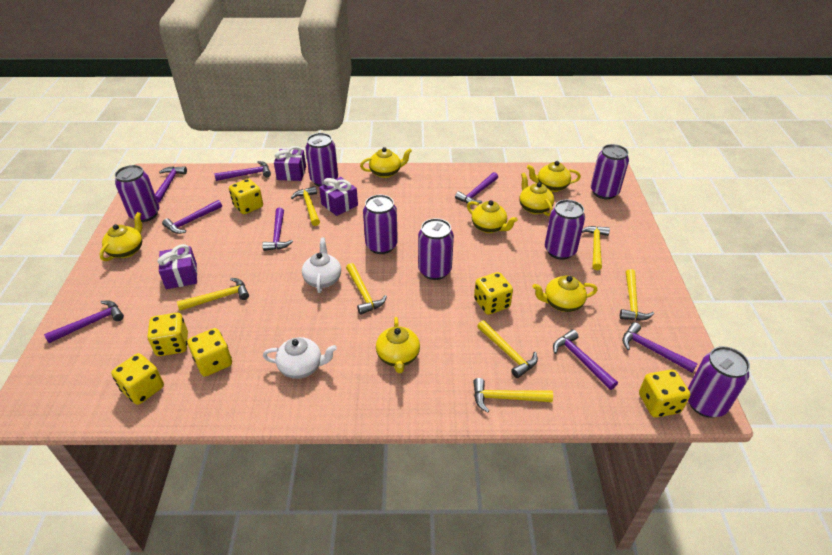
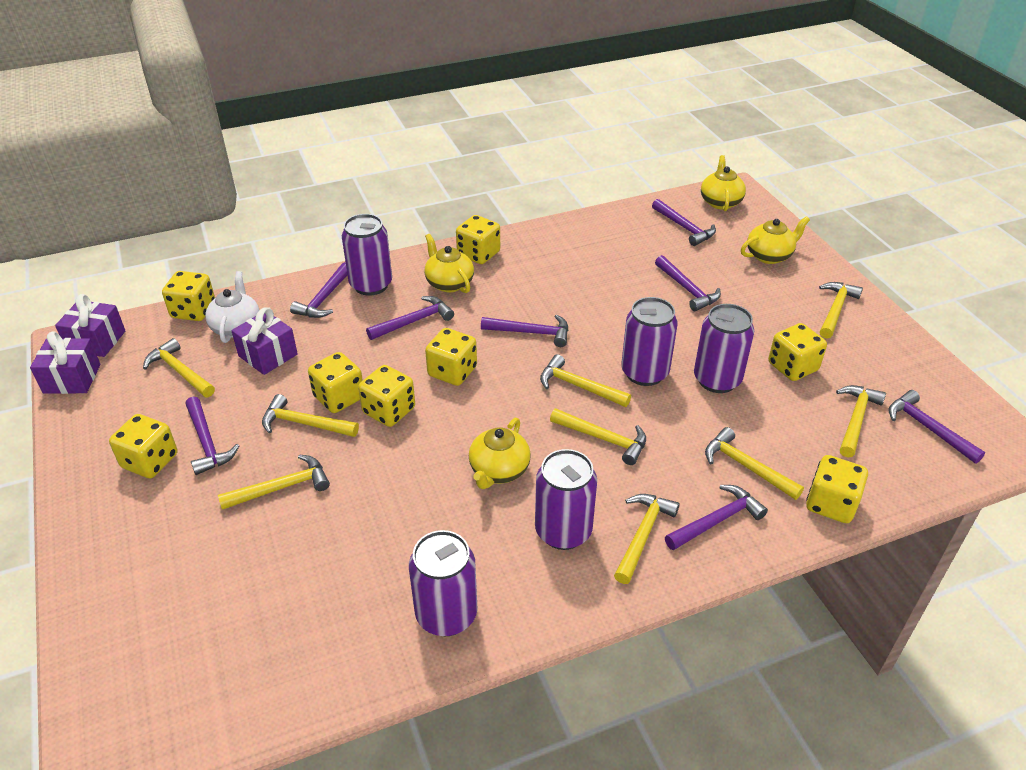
purple can: [115,165,159,222] [305,133,338,187] [363,195,398,254] [418,218,454,280] [545,199,585,260] [591,144,629,199] [688,346,750,418] = 7 -> [342,214,392,296] [409,530,477,636] [535,449,597,550] [621,297,678,386] [694,304,754,393] = 5
white teapot: [263,337,337,379] [302,238,341,293] = 2 -> [205,271,259,343] = 1
yellow dice: [111,353,164,405] [147,313,188,356] [188,328,232,377] [229,178,263,214] [474,272,513,315] [639,369,690,418] = 6 -> [109,414,177,478] [162,271,215,321] [308,352,363,413] [358,365,415,427] [425,328,477,386] [456,215,500,264] [768,323,827,381] [806,455,868,523] = 8
yellow hammer: [177,278,249,311] [291,186,320,226] [346,263,387,315] [473,378,553,413] [477,320,538,378] [582,226,610,270] [620,269,654,321] = 7 -> [143,338,215,397] [218,454,330,510] [262,394,359,437] [540,354,631,407] [550,408,646,465] [614,494,680,584] [705,427,804,500] [819,282,863,338] [836,385,886,457] = 9
yellow teapot: [99,212,142,261] [360,147,412,178] [376,317,420,373] [467,200,518,233] [520,173,554,216] [527,161,581,192] [532,275,597,312] = 7 -> [424,234,474,293] [469,418,531,489] [701,155,746,211] [741,216,810,264] = 4

